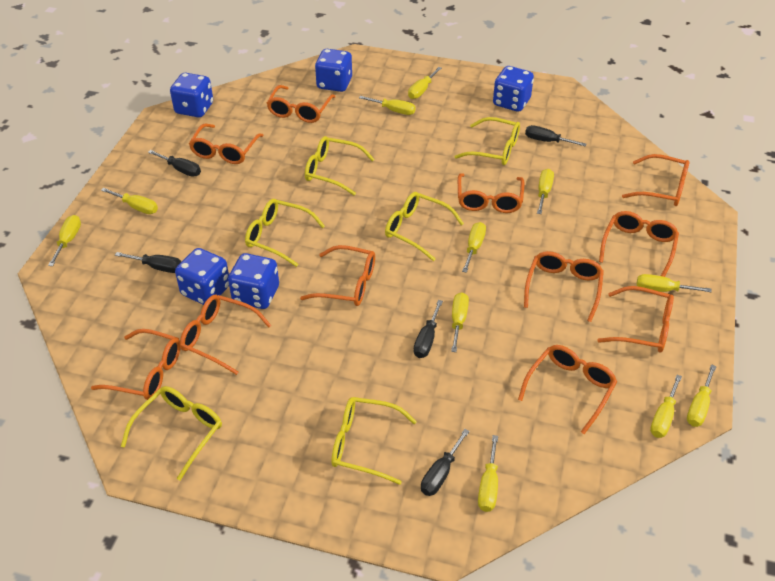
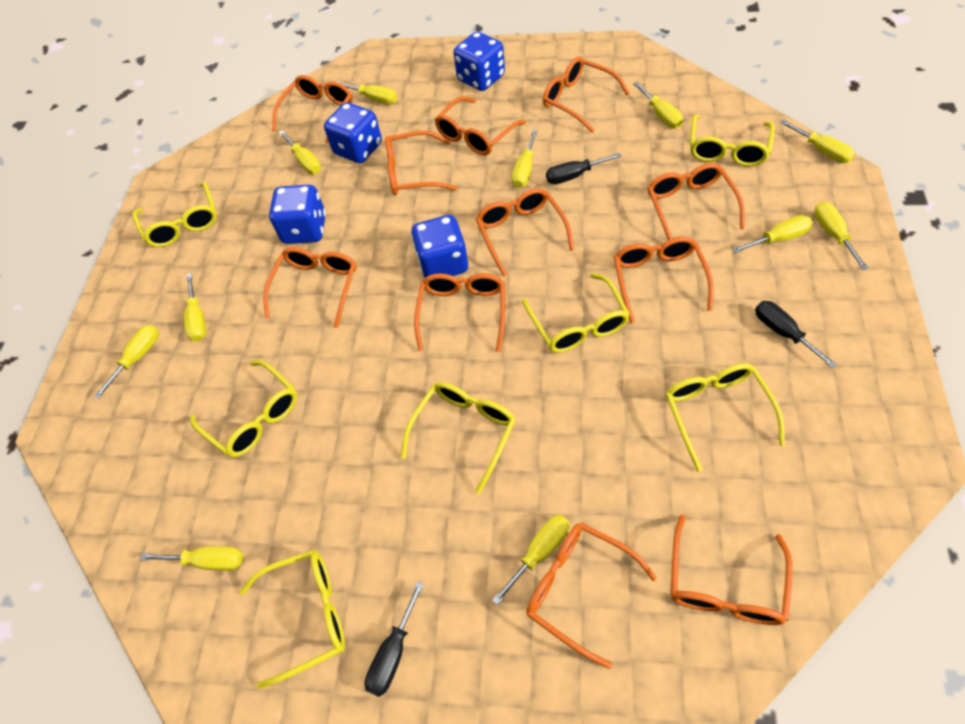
black screwdriver: [115,252,181,273] [148,150,201,177] [414,300,443,358] [421,429,470,496] [525,125,586,146] = 5 -> [365,581,424,697] [546,153,622,184] [755,301,837,368] = 3
blue dice: [170,73,213,118] [175,248,229,305] [228,253,279,309] [315,49,352,92] [493,66,534,112] = 5 -> [269,185,326,244] [324,102,382,163] [411,215,468,278] [453,32,505,91] = 4
yellow glasses: [121,386,222,480] [245,199,325,267] [305,136,374,196] [331,397,417,485] [385,192,464,261] [454,117,520,165] = 6 -> [132,182,217,247] [190,360,297,457] [240,550,345,689] [401,382,516,494] [522,273,630,353] [665,363,785,472] [690,114,775,167] = 7

